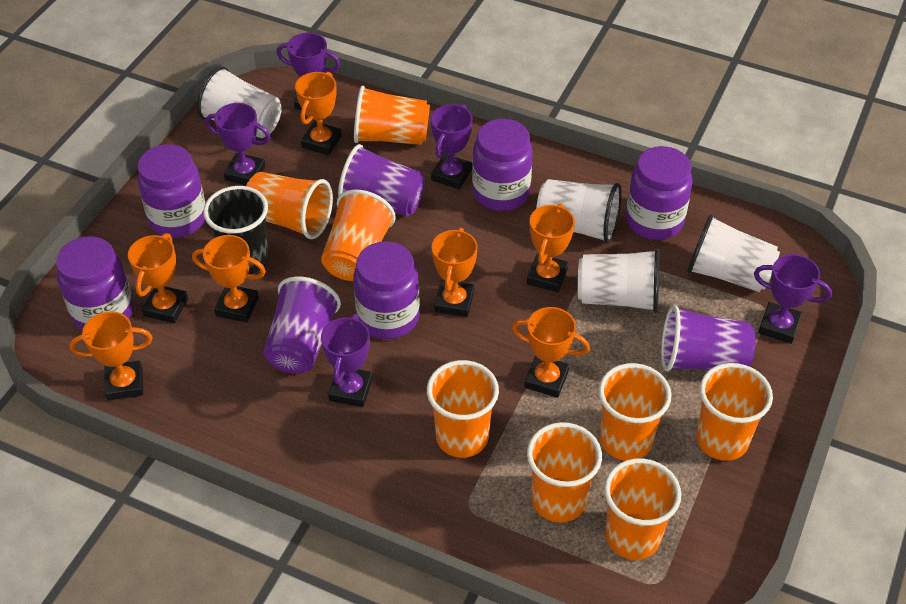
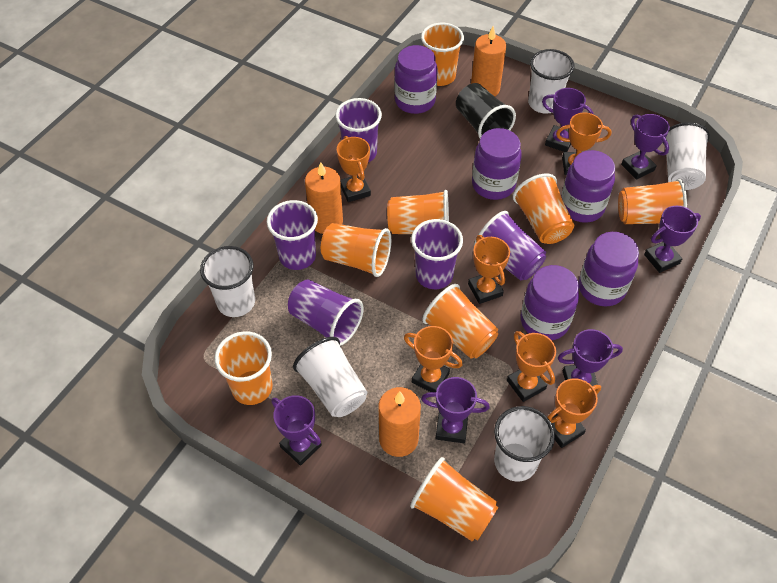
orange candle: none = 0 -> [305,162,343,234] [378,387,421,457] [471,26,506,97] = 3
orange trophy: [69,311,152,401] [128,233,188,323] [192,235,266,323] [295,72,342,155] [431,227,478,317] [512,307,590,398] [527,203,575,293] = 7 -> [337,136,371,202] [404,326,463,392] [468,235,510,304] [507,331,556,402] [548,378,601,448] [556,112,612,175] = 6
purple cup: [263,276,341,374] [338,144,425,217] [661,305,756,371] = 3 -> [267,200,318,270] [288,279,364,346] [335,98,382,162] [411,219,463,289] [474,211,546,280] = 5
purple trophy: [205,103,271,185] [277,33,340,110] [321,314,373,407] [431,104,473,189] [754,254,832,344] = 5 -> [271,395,322,466] [421,377,490,443] [542,88,593,152] [558,329,623,386] [621,114,670,180] [644,206,701,273] = 6
white cup: [197,66,282,138] [536,179,621,244] [578,249,659,313] [687,214,780,292] = 4 -> [200,246,255,317] [293,337,367,417] [494,406,555,481] [528,49,575,114] [663,122,710,190] = 5

